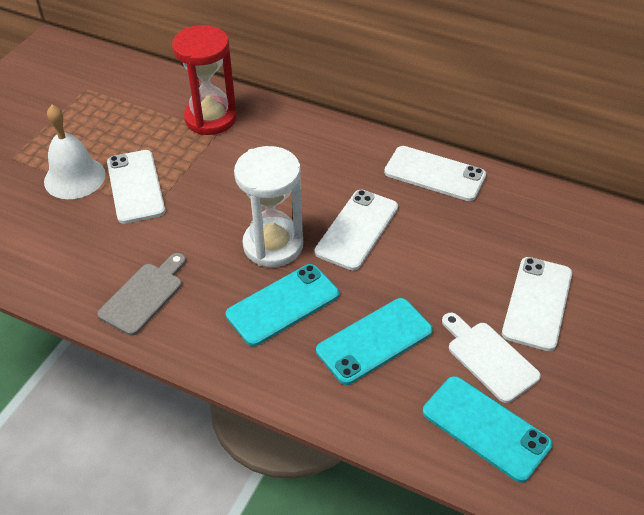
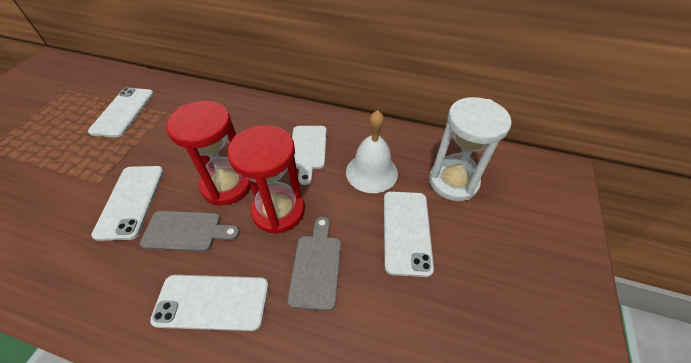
grey cutting board: [98,253,186,336] = 1 -> [140,211,240,252] [287,216,341,311] = 2
red hourglass: [172,25,237,135] = 1 -> [166,101,251,206] [227,125,305,234] = 2
turquoise phone: [226,264,339,346] [316,298,433,385] [423,376,553,483] = 3 -> none = 0

